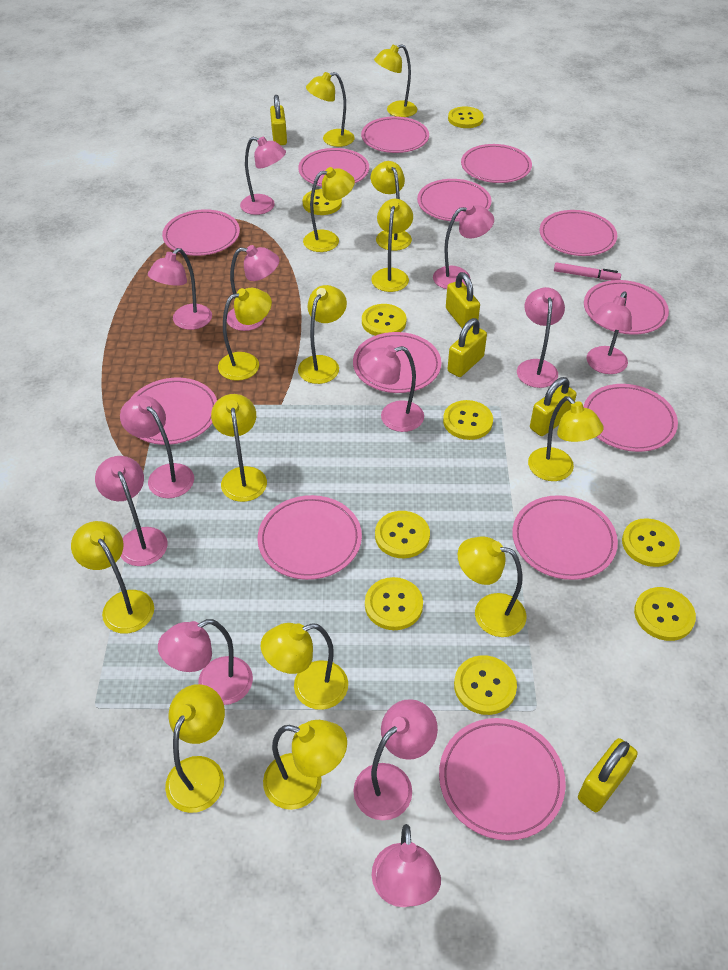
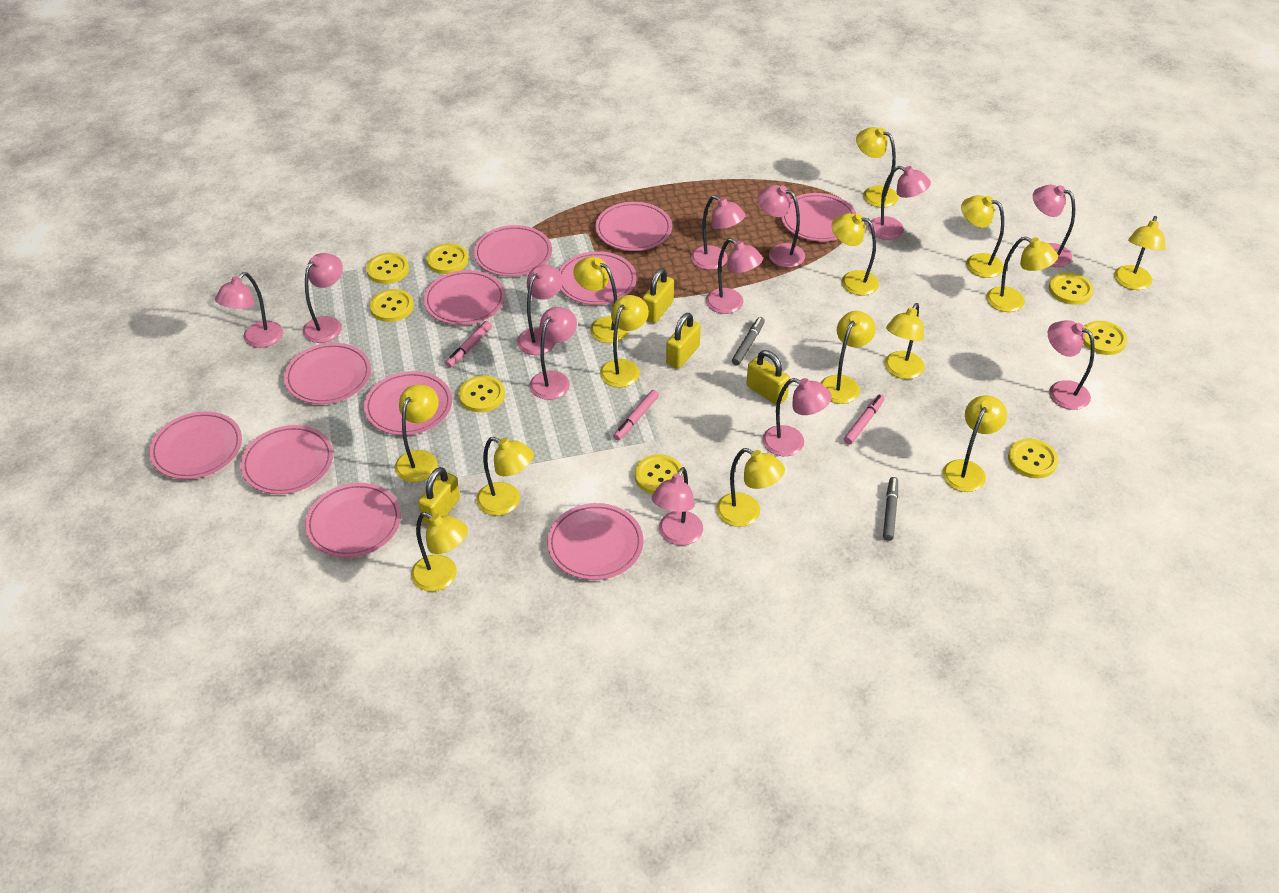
grey marker: none = 0 -> [732,317,765,365] [883,477,898,541] = 2
pink marker: [554,262,621,280] = 1 -> [445,321,492,368] [613,390,659,441] [844,394,885,445] = 3
pink plate: [130,378,217,445] [162,209,240,256] [258,495,362,580] [298,148,369,187] [353,332,441,393] [361,116,429,153] [417,179,492,222] [439,718,566,841] [461,144,532,183] [512,495,618,580] [540,210,617,256] [583,384,678,452] [584,280,669,335] = 13 -> [149,411,242,479] [240,425,333,494] [284,343,371,404] [305,483,401,558] [364,371,452,435] [424,270,505,325] [474,225,552,277] [547,503,643,580] [559,251,637,305] [595,202,672,251] [781,193,856,242] = 11
yellow button: [303,189,342,215] [362,304,406,336] [365,577,423,630] [375,511,430,558] [443,400,493,440] [448,107,484,128] [454,655,517,715] [622,518,680,567] [634,587,696,641] = 9 -> [366,253,409,284] [369,289,414,322] [426,243,469,274] [458,376,505,412] [635,454,683,494] [1008,438,1058,478] [1049,273,1094,305] [1084,321,1127,355] = 8
yellow padlock: [270,95,287,145] [446,272,480,330] [448,318,487,377] [530,377,576,436] [578,738,638,812] = 5 -> [418,467,460,526] [643,268,674,323] [666,313,701,369] [746,350,790,404] = 4

